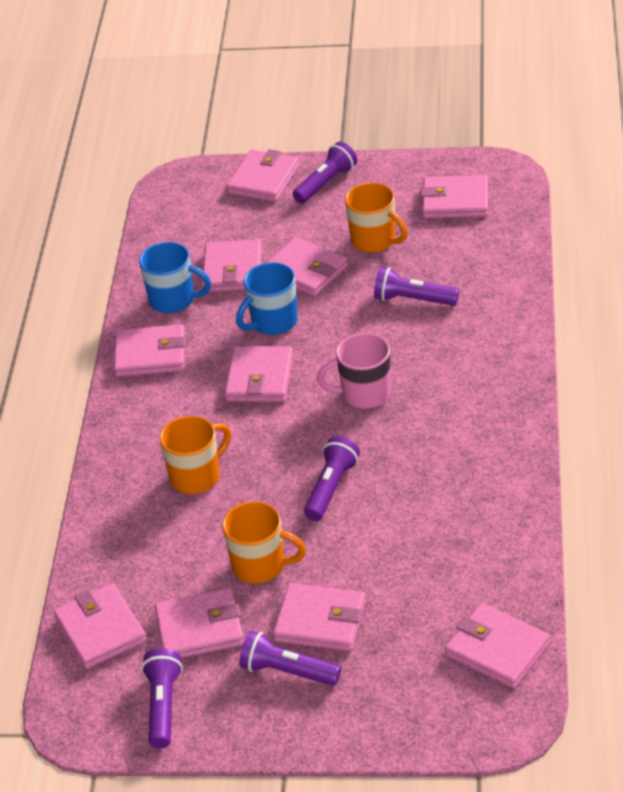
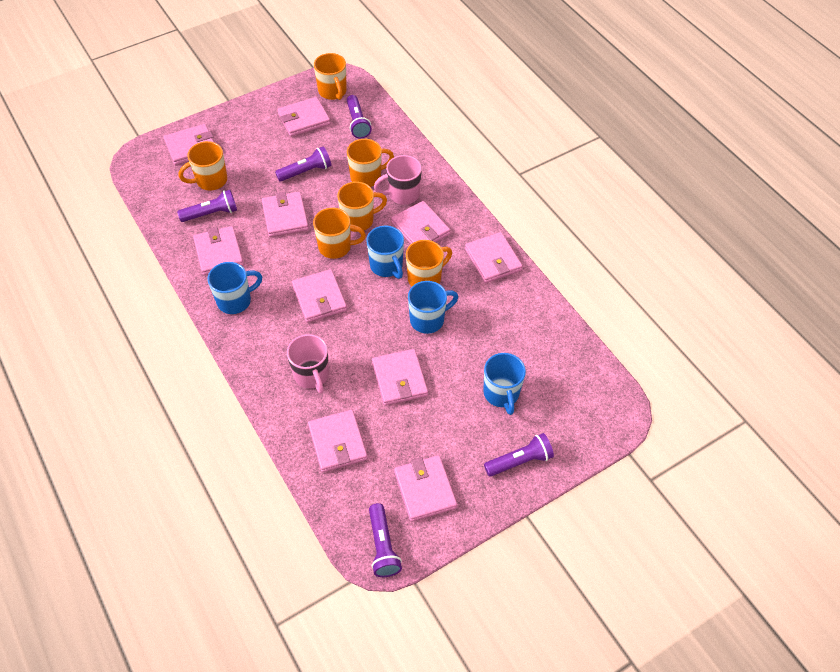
blue mug: [139,242,211,313] [236,262,298,335] = 2 -> [208,262,262,314] [366,226,404,279] [408,281,458,334] [483,353,526,415] = 4
orange mug: [159,416,231,494] [222,501,306,583] [345,183,408,253] = 3 -> [179,141,227,191] [313,208,366,259] [314,53,347,100] [337,182,387,232] [347,139,394,187] [406,240,452,286] = 6
pink mug: [317,333,391,409] = 1 -> [287,334,329,394] [374,155,422,205] = 2

